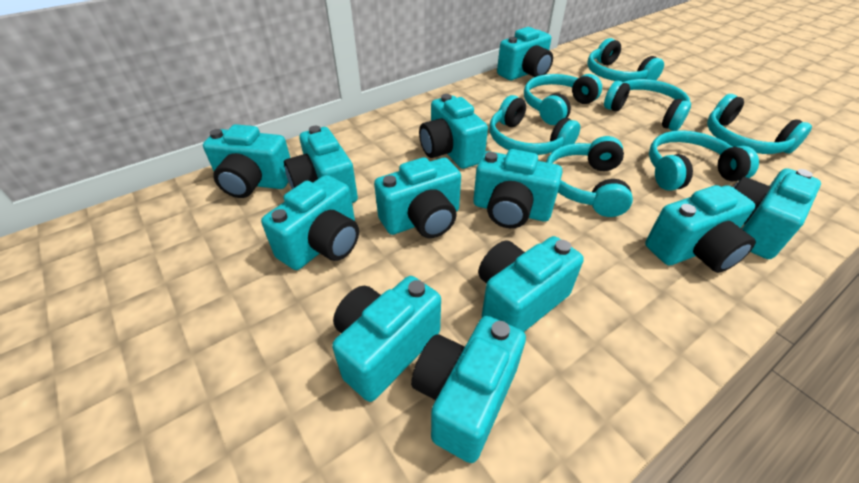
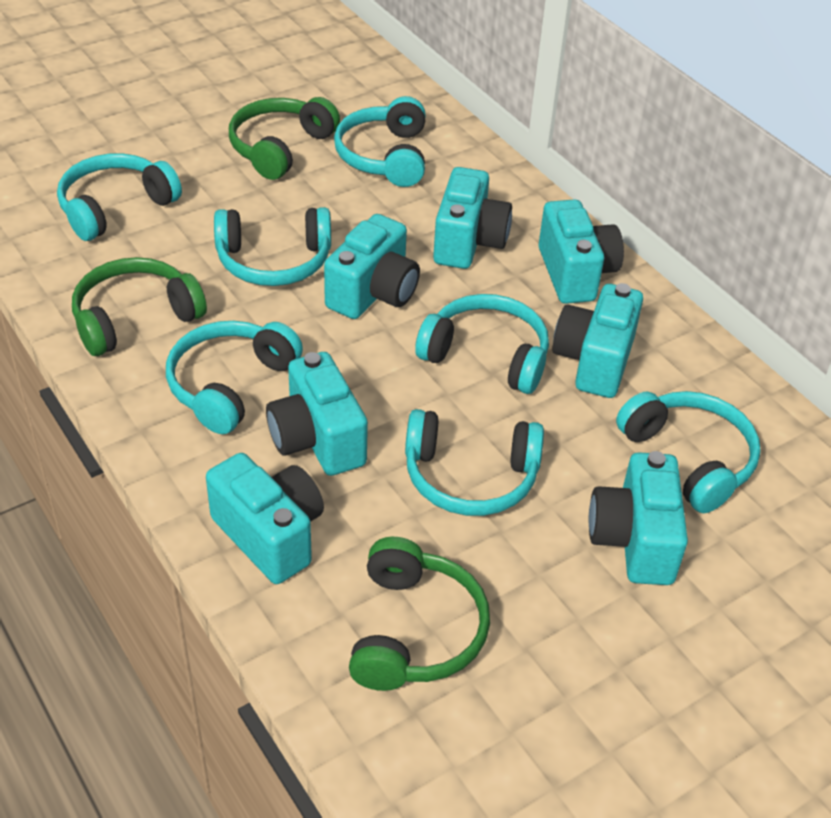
green headphones: none = 0 -> [72,257,207,356] [229,97,340,180] [349,537,490,691] = 3
turquoise camera: [203,124,290,198] [261,175,359,270] [284,126,358,203] [332,276,441,402] [374,157,461,238] [411,316,526,463] [419,94,488,169] [473,149,562,228] [478,236,584,332] [497,27,553,80] [645,185,756,273] [733,168,821,259] = 12 -> [206,453,324,584] [266,352,368,476] [324,214,420,319] [433,167,512,269] [539,199,624,304] [552,283,643,398] [588,451,688,585] = 7

